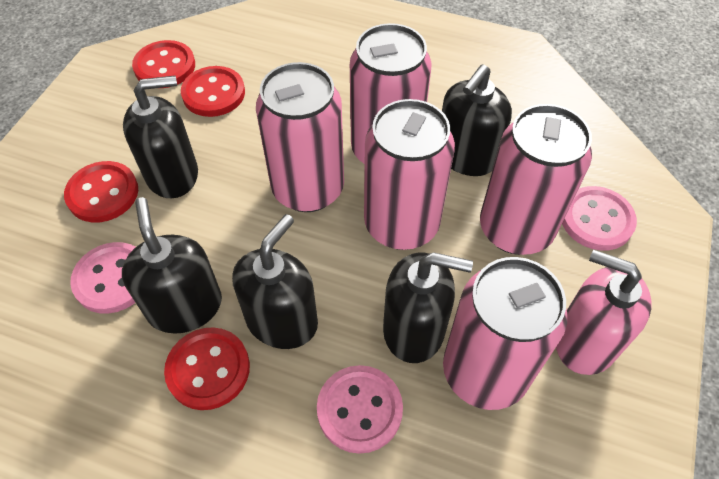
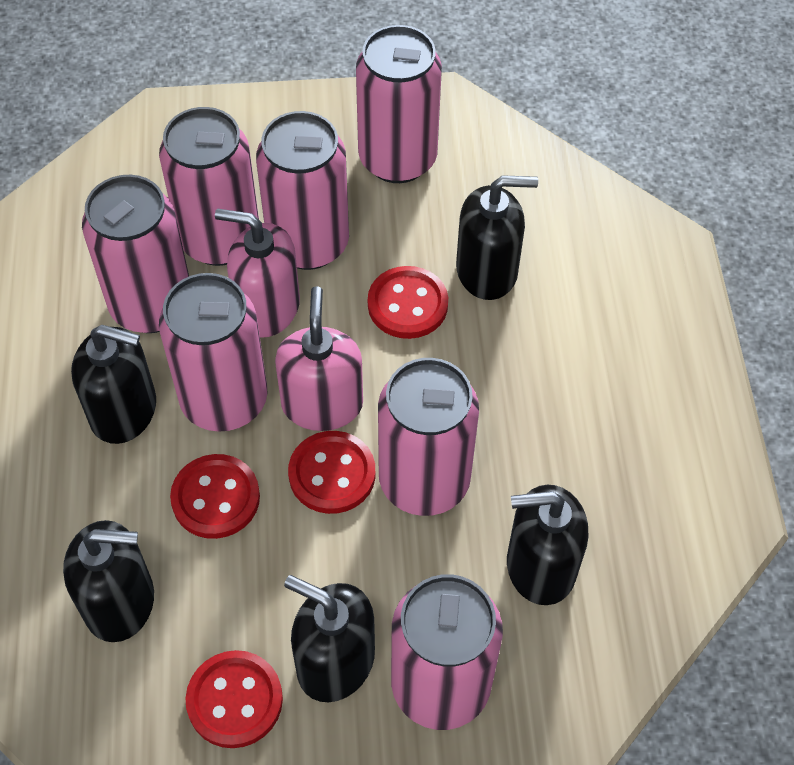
pink button: [70,242,135,314] [317,365,403,454] [562,186,637,251] = 3 -> none = 0
pink can: [256,62,344,212] [350,23,431,164] [364,99,455,250] [443,257,567,410] [480,104,592,255] = 5 -> [82,175,189,333] [159,107,259,266] [159,273,267,432] [256,111,349,270] [356,25,442,183] [378,358,479,516] [391,574,503,730] = 7
pink soap dispenser: [556,250,651,375] = 1 -> [215,209,300,338] [275,286,363,431] = 2

